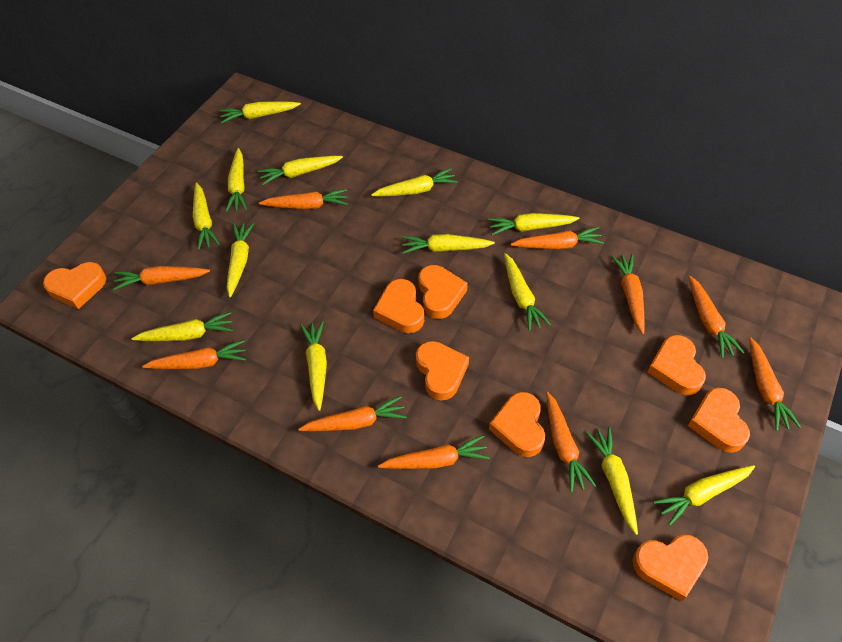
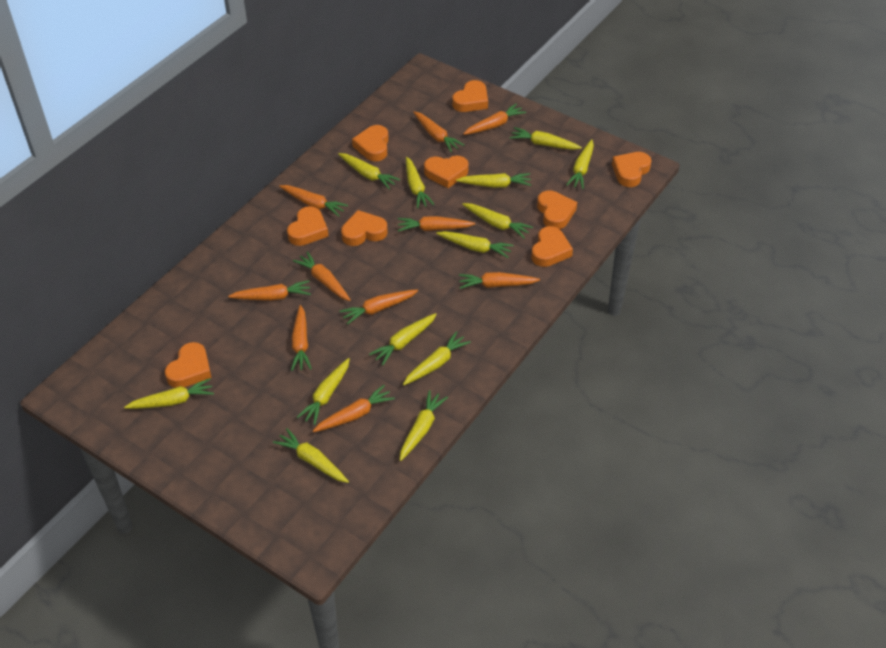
orange heart: [43,262,106,309] [373,279,424,333] [416,341,469,400] [418,265,468,319] [489,392,545,457] [633,535,708,601] [647,335,706,395] [688,388,750,453] = 8 -> [165,342,212,388] [287,206,328,246] [341,210,388,246] [352,125,389,161] [424,155,469,188] [452,80,488,112] [531,226,573,267] [537,190,577,229] [612,152,652,187] = 9

